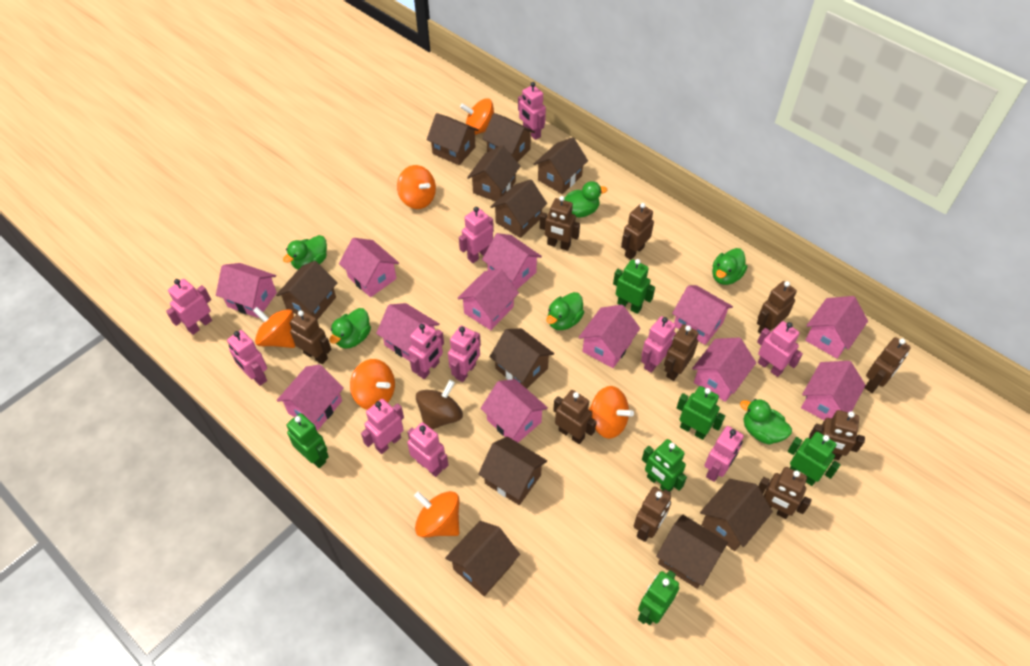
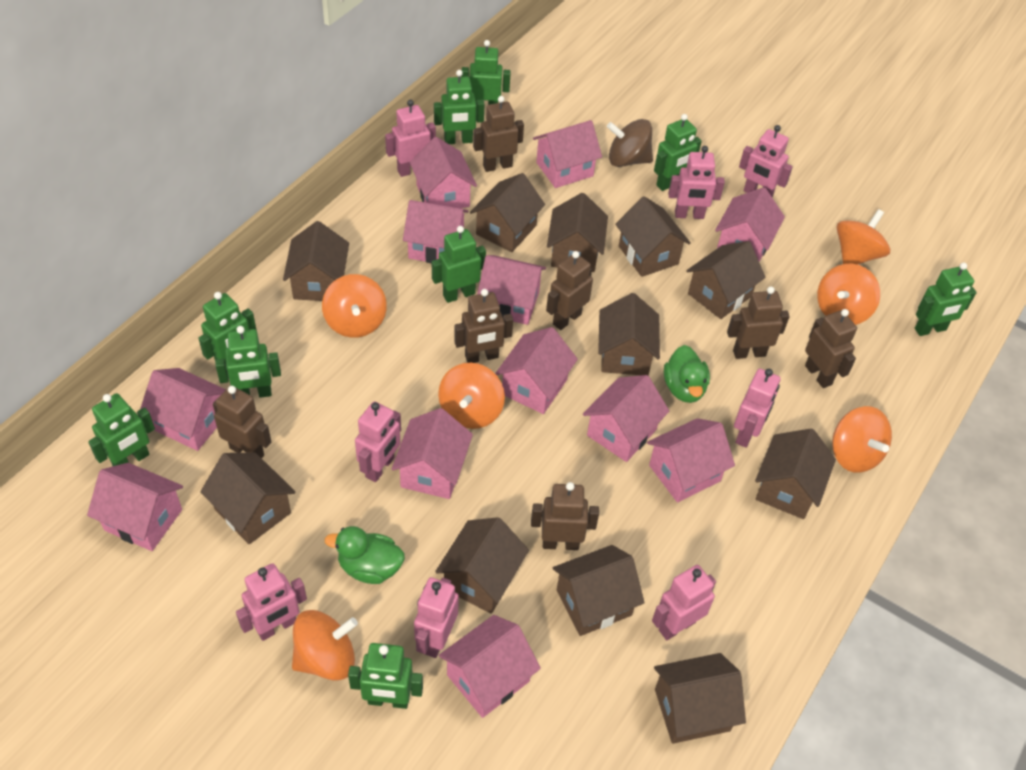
brown robot: [290,310,331,364] [540,196,580,251] [553,390,597,444] [621,203,654,260] [634,486,671,542] [664,324,699,381] [757,281,797,334] [758,467,812,519] [809,410,865,460] [864,337,911,393] = 10 -> [213,386,271,458] [454,289,513,363] [473,96,524,172] [531,482,599,550] [546,251,593,330] [727,286,790,359] [805,309,857,388] = 7
green duck: [283,235,327,270] [330,308,371,349] [546,292,584,330] [564,181,607,218] [712,248,747,285] [740,399,792,444] = 6 -> [325,526,405,584] [664,345,710,403] = 2
green robot: [287,413,329,468] [613,259,655,314] [638,570,679,625] [642,439,687,492] [677,386,725,440] [788,432,841,486] = 6 -> [88,393,155,466] [198,292,256,363] [215,326,281,398] [348,643,423,709] [432,226,486,303] [434,70,485,144] [461,40,511,105] [654,114,702,191] [915,263,977,336] = 9
pink robot: [166,279,212,335] [227,330,267,386] [361,399,404,454] [407,422,448,477] [408,323,444,379] [448,326,481,382] [459,207,494,263] [518,82,546,140] [641,316,676,372] [705,426,744,482] [757,321,803,377] = 11 -> [236,563,307,641] [355,401,401,482] [385,100,436,177] [414,577,459,658] [652,565,716,640] [668,146,725,219] [734,369,781,448] [739,125,793,197] = 8

